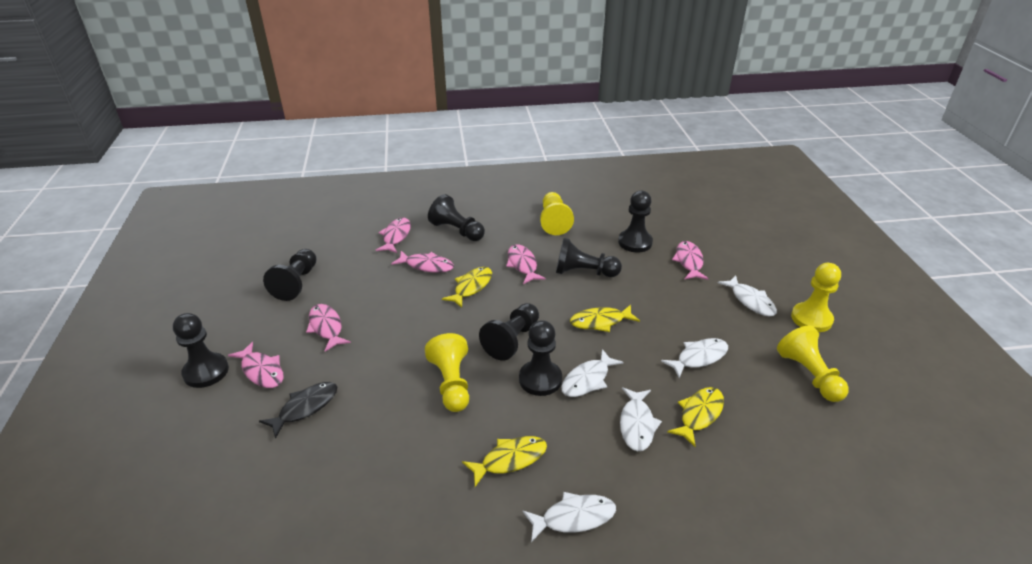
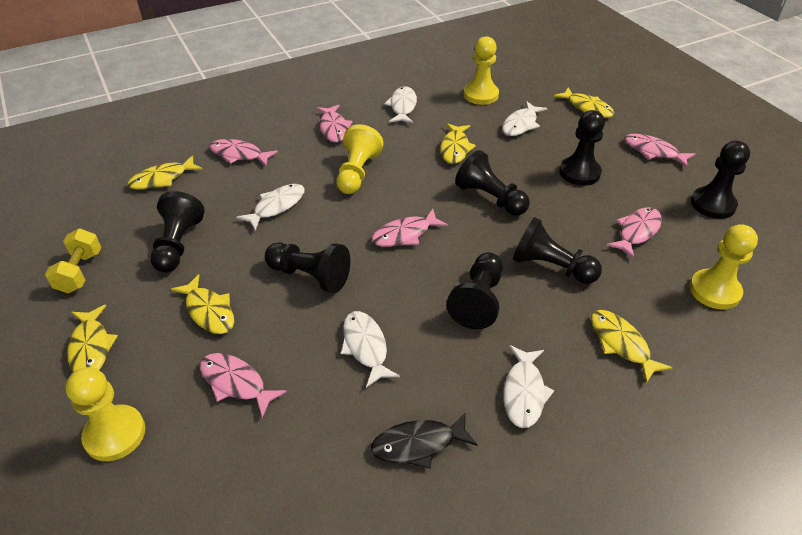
yellow dumbbell: none = 0 -> [45,229,101,293] = 1
yellow fish: [442,267,492,308] [462,436,547,487] [570,304,640,332] [667,387,724,447] = 4 -> [67,305,118,372] [128,155,203,189] [171,274,234,334] [440,123,476,164] [554,87,615,118] [591,310,673,383] = 6

